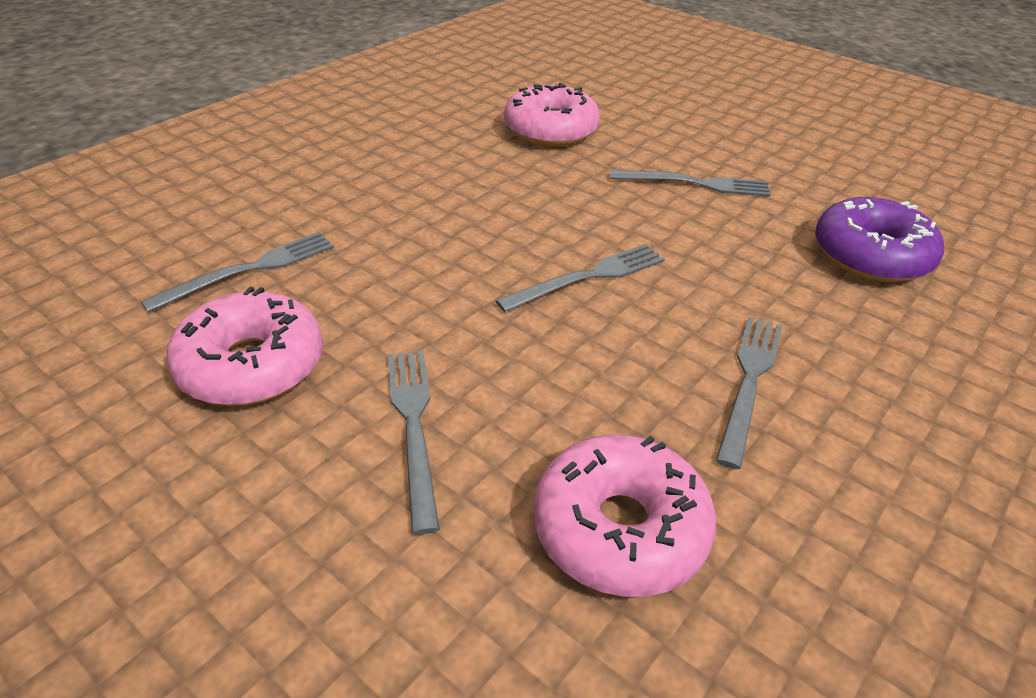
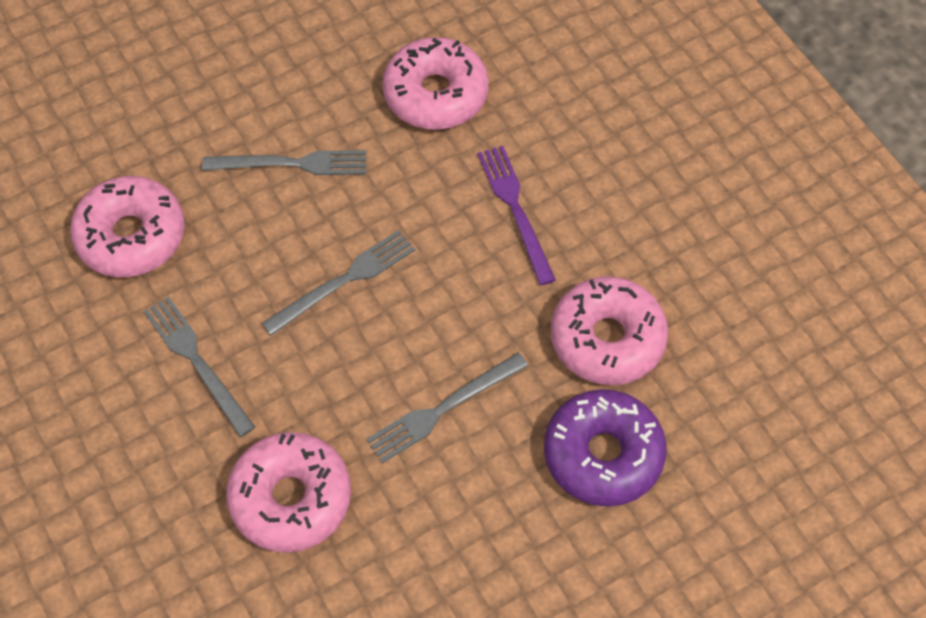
grey fork: [141,232,334,313] [387,351,440,534] [495,244,665,312] [610,170,771,197] [716,317,782,469] = 5 -> [144,296,255,437] [202,150,366,175] [262,230,415,336] [366,353,528,463] = 4
pink donut: [167,287,323,406] [504,83,600,147] [534,435,716,597] = 3 -> [70,176,185,277] [226,432,351,553] [382,37,489,130] [551,277,668,385] = 4
purple fork: none = 0 -> [478,146,556,285] = 1

